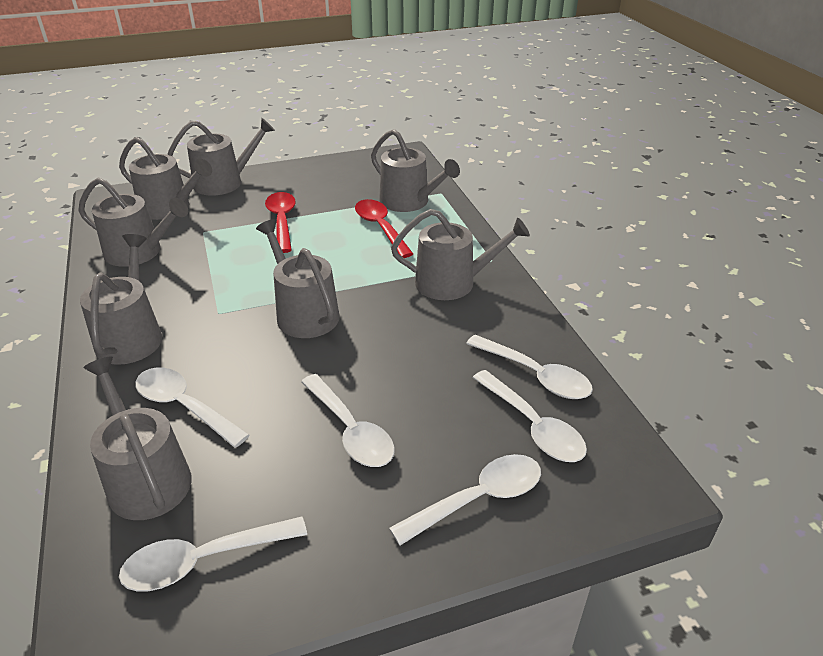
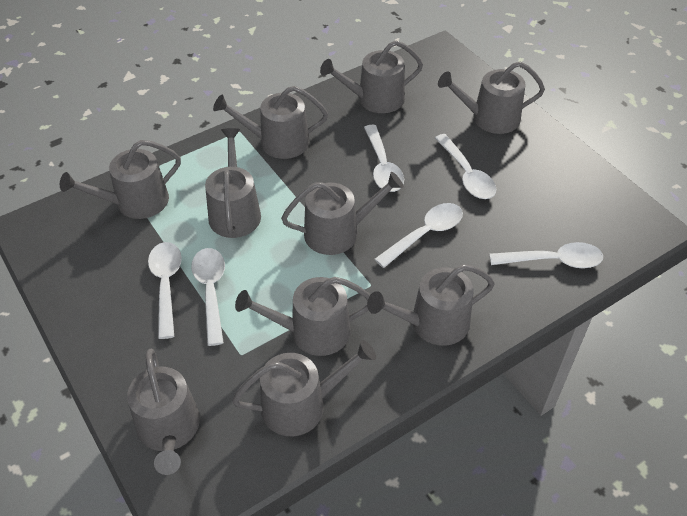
grey watering can: [78,178,188,267] [80,234,162,365] [84,356,192,520] [119,137,212,220] [167,118,275,196] [256,219,340,338] [371,129,460,212] [391,209,530,300] = 8 -> [60,140,181,219] [127,349,200,475] [205,128,261,238] [213,86,328,159] [232,340,376,436] [235,277,370,356] [281,172,404,255] [320,40,423,113] [367,264,495,346] [438,62,545,134] = 10
red spoon: [265,192,296,253] [355,199,413,258] = 2 -> none = 0

